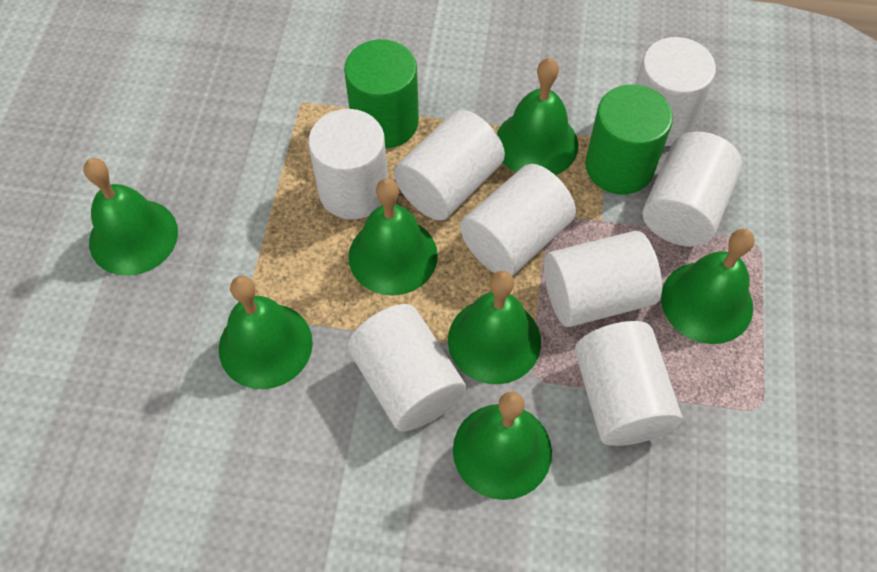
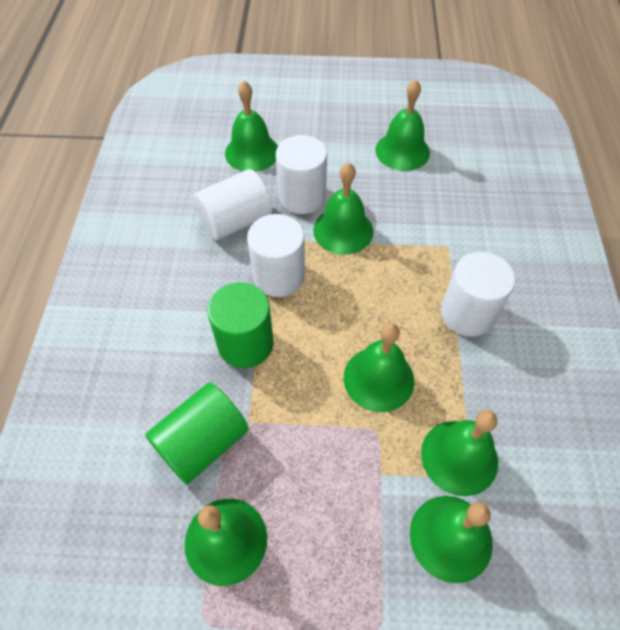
white cylinder: [308,109,388,219] [348,304,466,431] [394,110,505,221] [460,164,576,276] [544,231,662,327] [575,321,682,446] [636,37,716,146] [643,132,742,247] = 8 -> [193,169,272,240] [247,214,305,297] [276,135,327,214] [441,252,515,337] = 4

